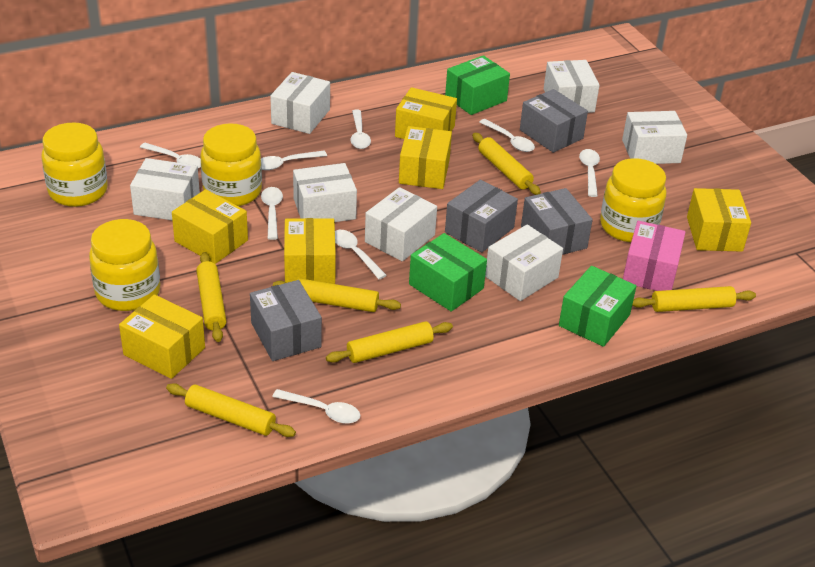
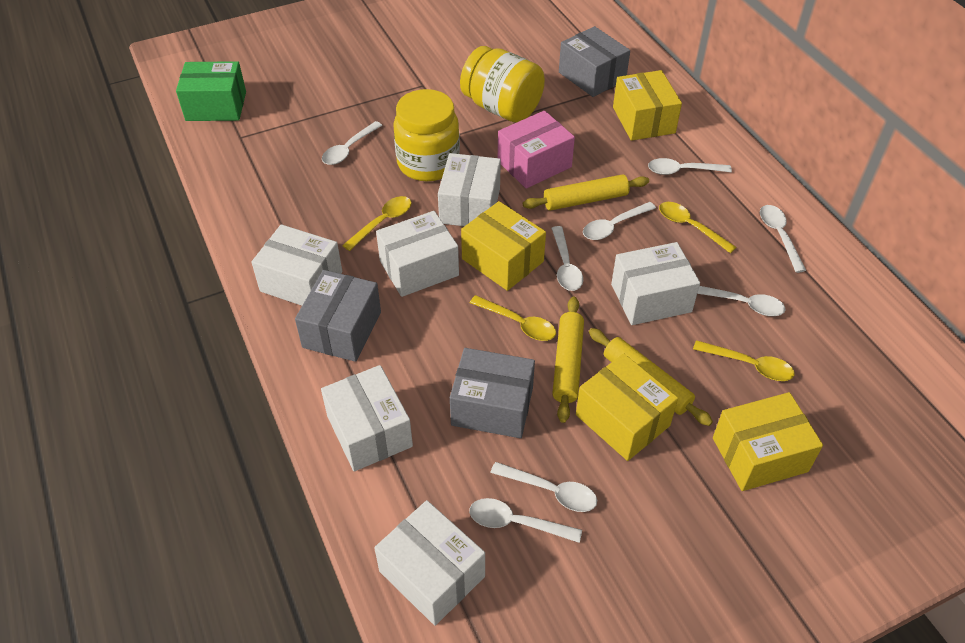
green box: [409,233,487,312] [445,55,510,115] [559,266,636,347] = 3 -> [176,61,246,121] = 1
grey box: [250,280,322,361] [445,180,518,252] [520,89,588,153] [521,188,593,255] = 4 -> [295,270,381,362] [450,348,535,438] [559,26,630,97] = 3
white box: [130,158,200,220] [270,72,330,134] [293,163,357,222] [365,187,437,261] [485,225,563,301] [544,60,600,113] [622,111,687,164] = 7 -> [251,224,342,306] [321,365,413,471] [374,500,485,626] [376,211,459,297] [438,153,501,227] [611,242,700,325] = 6
yellow box: [119,294,205,379] [172,189,248,264] [284,218,336,284] [395,87,457,139] [399,126,452,189] [687,188,751,252] = 6 -> [461,201,546,291] [576,353,678,461] [613,70,682,141] [713,392,823,491] = 4
yellow jar: [42,122,108,207] [89,219,160,311] [200,123,262,206] [600,158,667,242] = 4 -> [393,89,460,181] [460,46,545,123] = 2
yellow rolling pin: [166,383,296,437] [196,252,226,342] [273,278,401,312] [326,321,453,363] [472,133,541,195] [632,286,756,312] = 6 -> [523,174,649,211] [552,297,584,423] [589,328,713,426] = 3
yellow spoon: none = 0 -> [342,196,411,251] [470,295,556,341] [659,202,737,253] [693,340,794,381] = 4

